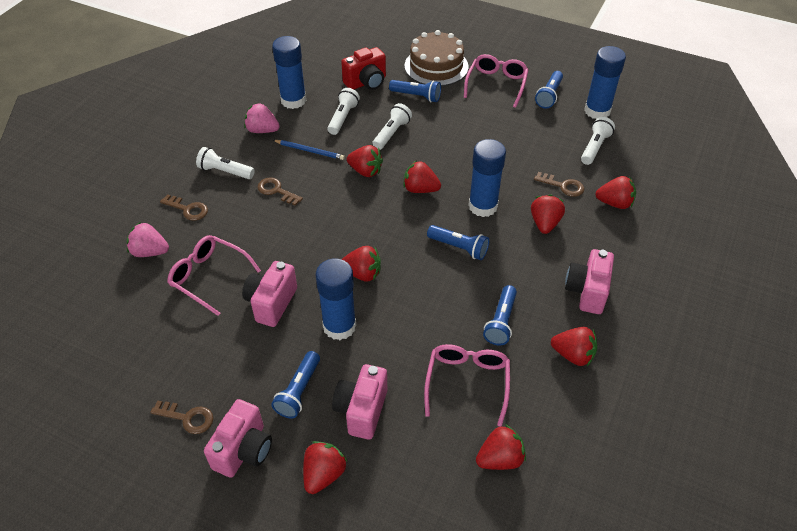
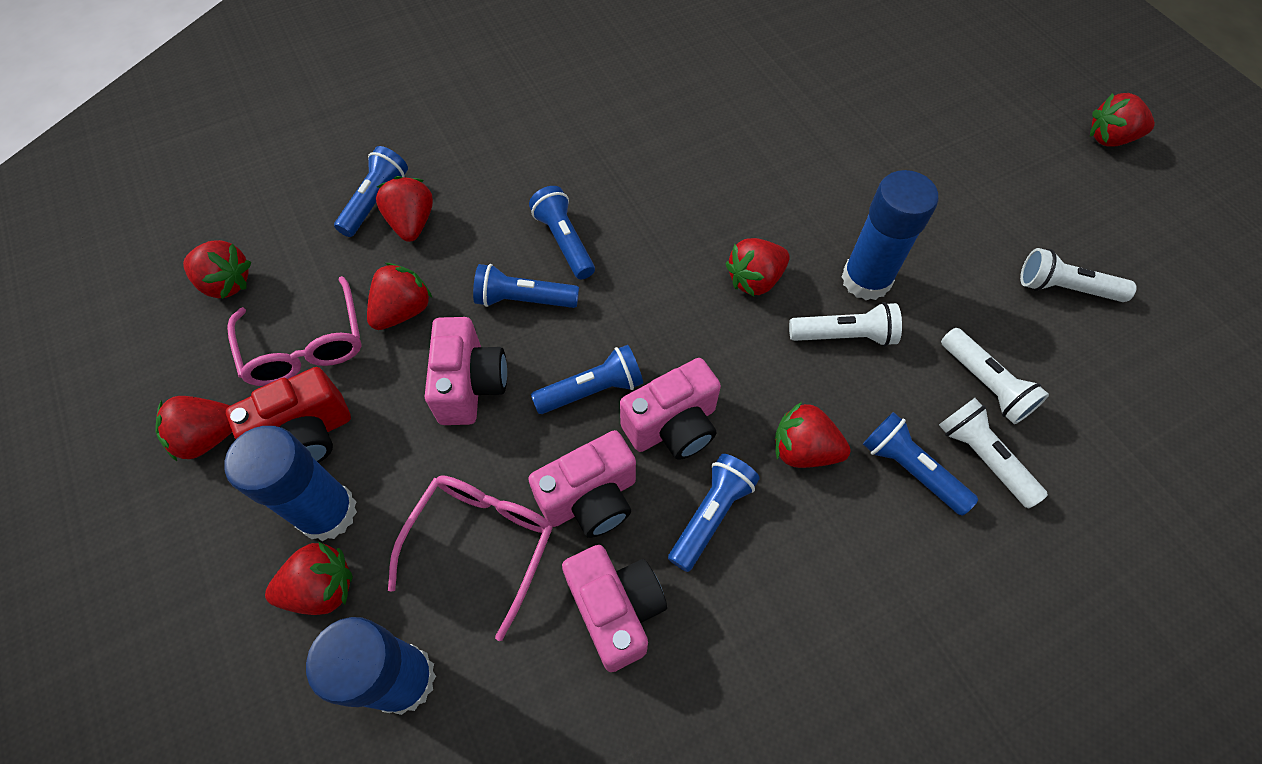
blue flashlight: [271,351,320,418] [389,80,441,102] [427,225,489,260] [483,285,517,345] [535,71,563,108] = 5 -> [334,146,408,237] [473,264,579,308] [529,186,595,279] [531,345,643,414] [668,454,760,572] [863,412,978,516] = 6
blue glue stick: [272,36,306,109] [316,258,356,340] [468,139,506,217] [584,46,626,119] = 4 -> [224,426,357,541] [306,617,436,715] [841,170,939,300] = 3
blue pencil: [273,140,345,160] = 1 -> none = 0
brown cake: [404,30,468,86] = 1 -> none = 0
brown key: [150,401,214,434] [160,194,208,221] [257,177,303,206] [534,172,584,197] = 4 -> none = 0
pink glasses: [167,235,261,316] [424,344,510,427] [464,54,529,108] = 3 -> [227,276,362,386] [388,475,553,641] = 2
pink strawberry: [127,222,169,257] [244,103,280,133] = 2 -> none = 0

